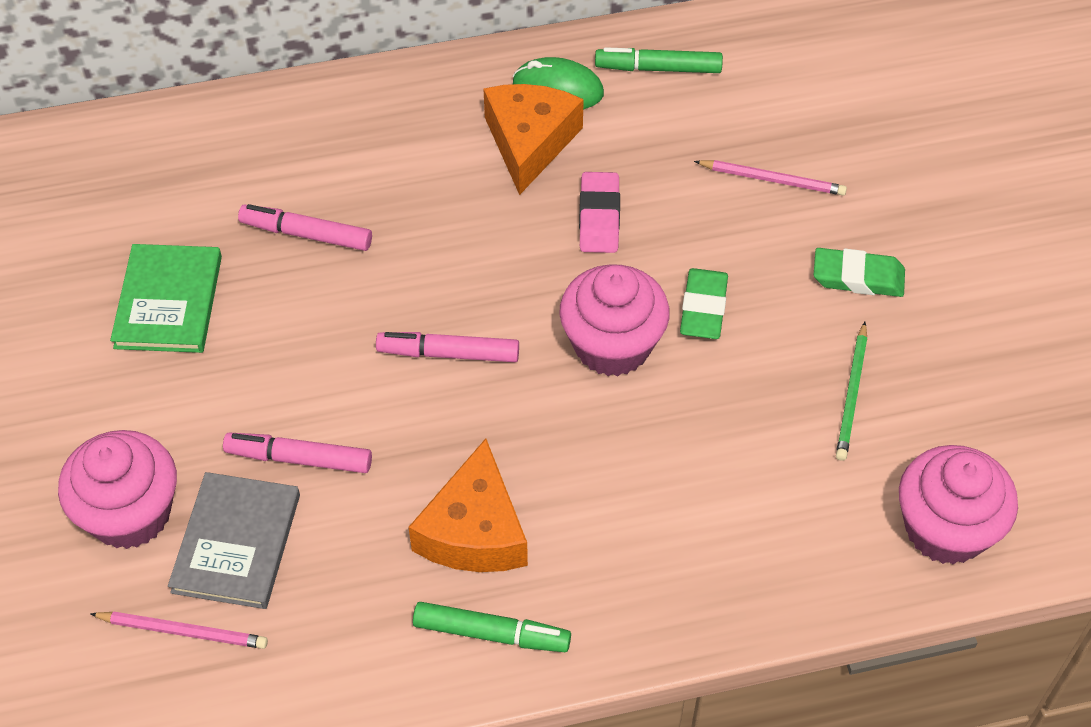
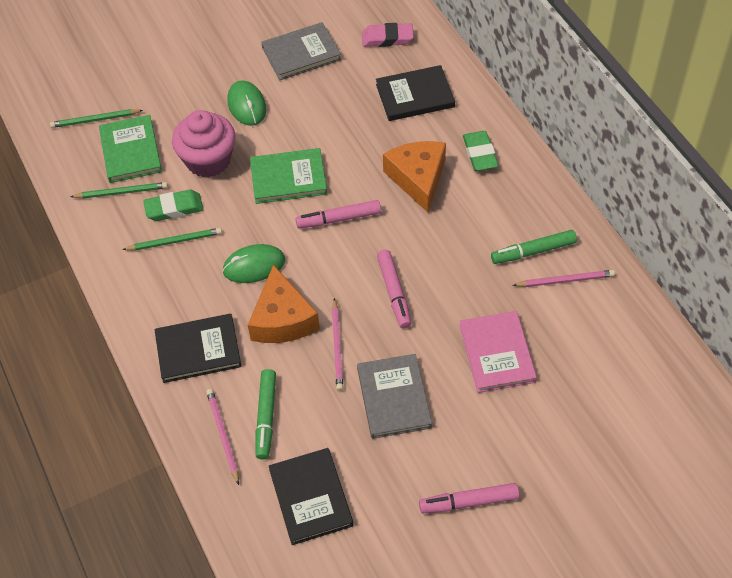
black book: none = 0 -> [155,314,242,383] [269,448,353,545] [376,65,455,121] = 3
green book: [110,244,222,353] = 1 -> [99,115,162,183] [250,148,327,204] = 2
green mouse: [513,57,604,109] = 1 -> [222,244,285,283] [227,80,266,126] = 2
green pencil: [836,322,867,461] = 1 -> [50,109,143,128] [70,182,168,199] [122,228,222,250] = 3
grey book: [168,472,300,609] = 1 -> [261,22,341,81] [357,354,432,439] = 2
pink book: none = 0 -> [460,311,537,393] = 1
pink cupcake: [58,430,177,549] [559,264,670,376] [899,445,1018,565] = 3 -> [172,110,236,178] = 1
pink pencil: [90,611,268,649] [694,160,847,196] = 2 -> [206,389,239,485] [332,298,343,391] [513,270,615,287] = 3

